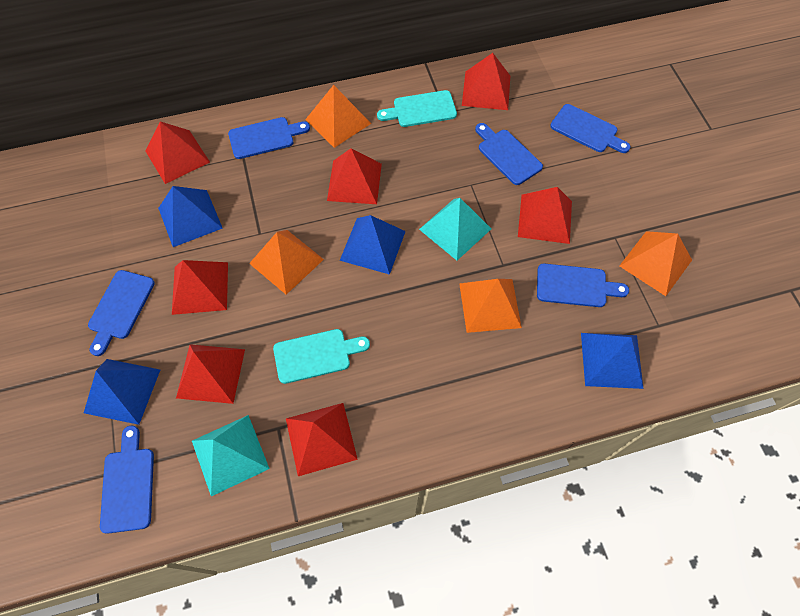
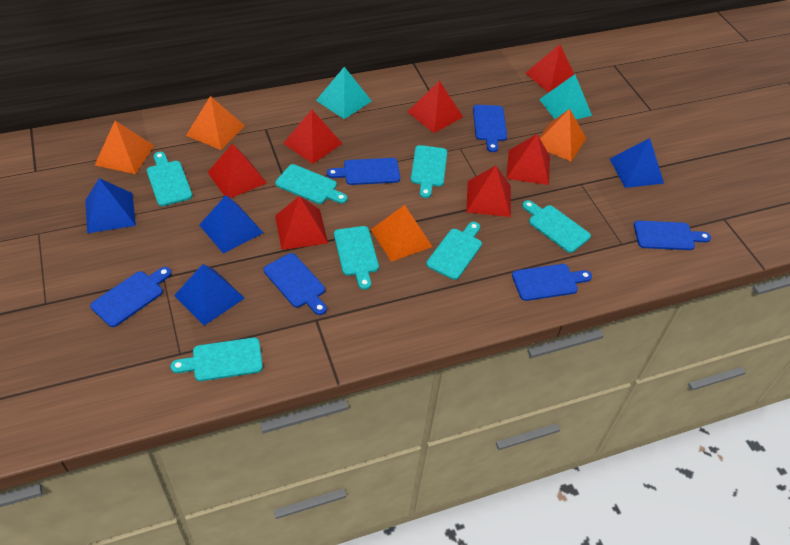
turquoise cutting board: [273,329,370,384] [377,90,457,127] = 2 -> [147,152,193,206] [171,338,263,381] [275,164,347,204] [334,226,379,290] [411,145,447,198] [426,222,482,280] [522,200,591,253] = 7

